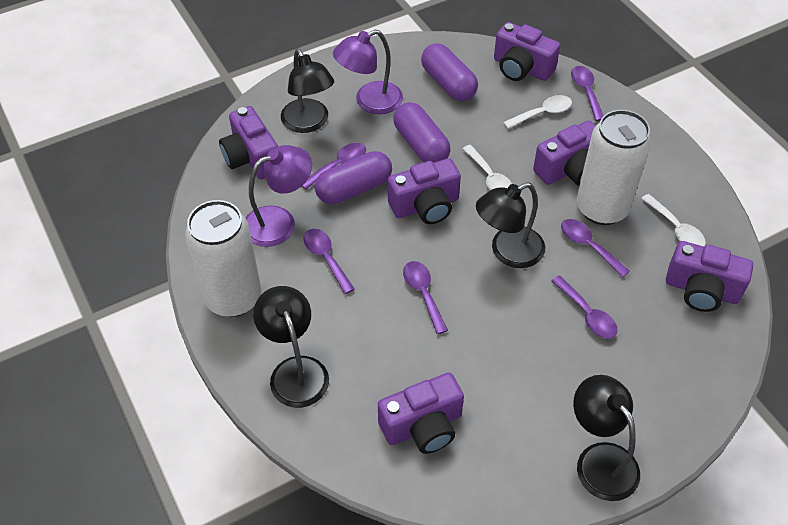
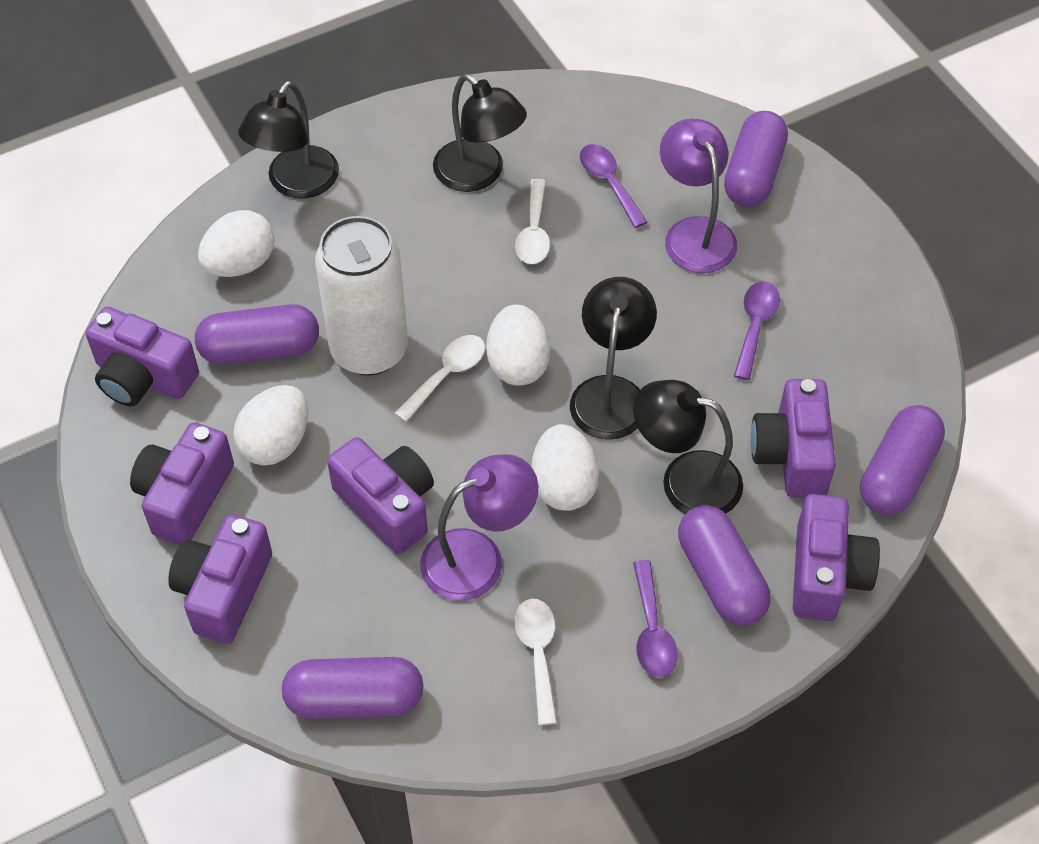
purple capsule: [315,151,392,204] [393,102,451,163] [421,43,478,101] = 3 -> [195,304,319,365] [282,657,424,719] [678,505,771,626] [724,111,788,207] [860,405,945,515] = 5
purple spoon: [302,143,366,190] [303,229,355,294] [403,261,448,334] [551,275,617,339] [561,219,630,278] [571,66,604,121] = 6 -> [580,144,647,228] [633,560,678,678] [734,282,780,380] = 3
white can: [185,200,261,317] [577,110,651,225] = 2 -> [315,216,408,376] = 1
white egg: none = 0 -> [198,210,275,277] [233,385,308,466] [486,305,551,386] [532,424,599,511] = 4

